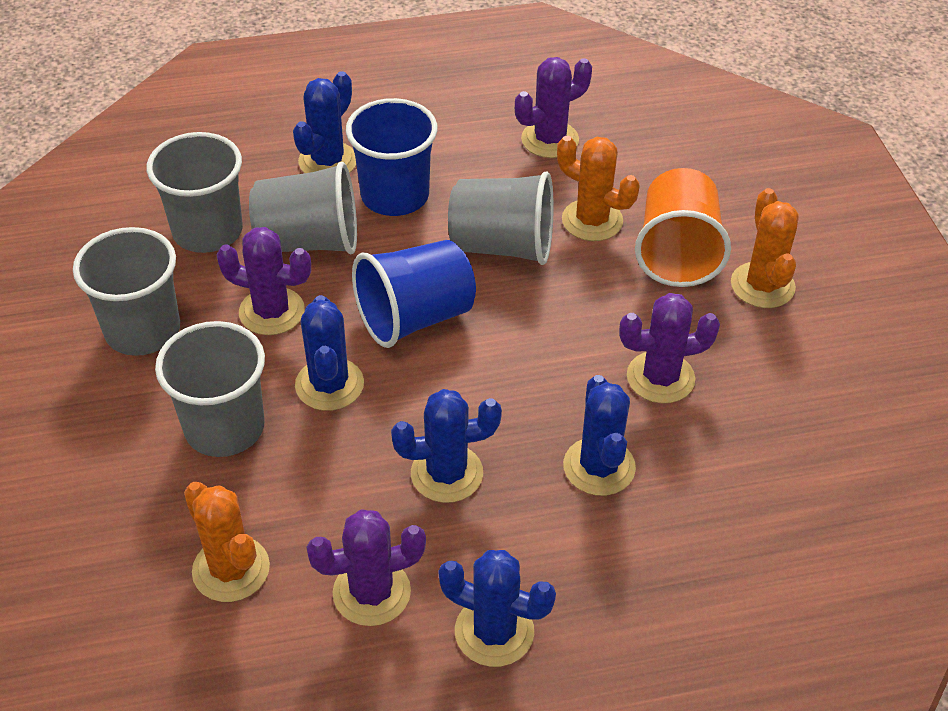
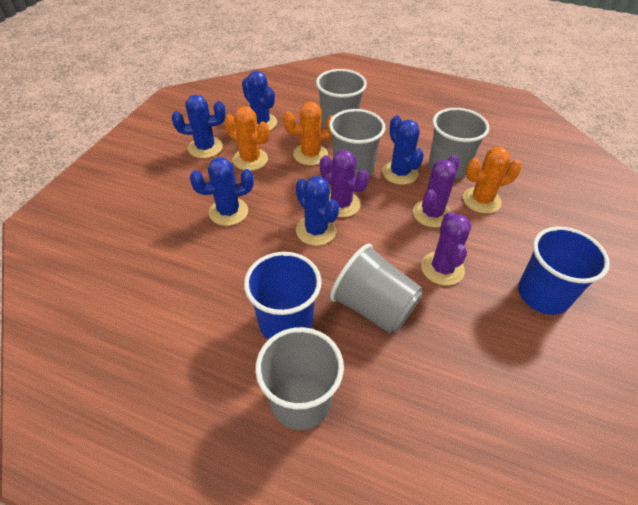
orange cup: [635,168,731,287] = 1 -> none = 0
purple cactus: [217,227,311,335] [306,509,426,626] [515,57,592,158] [619,293,720,403] = 4 -> [320,150,369,218] [413,155,460,228] [421,212,471,286] = 3

